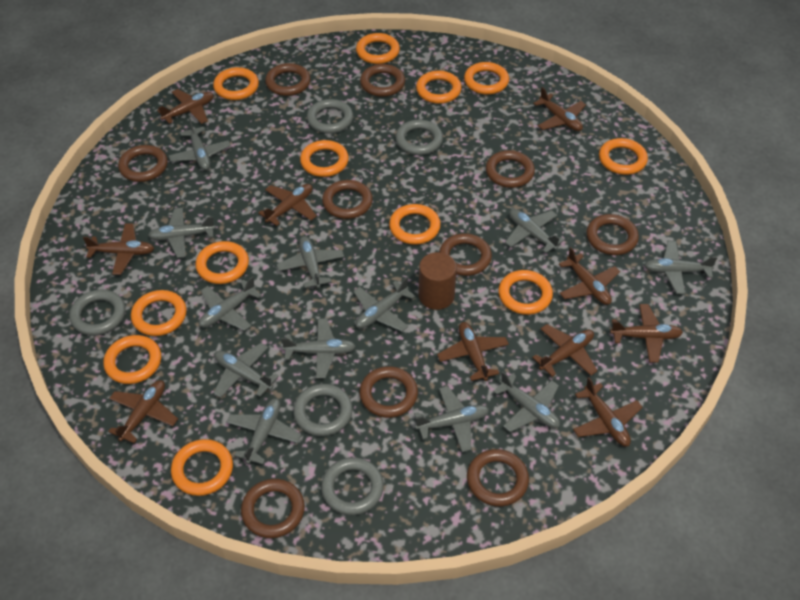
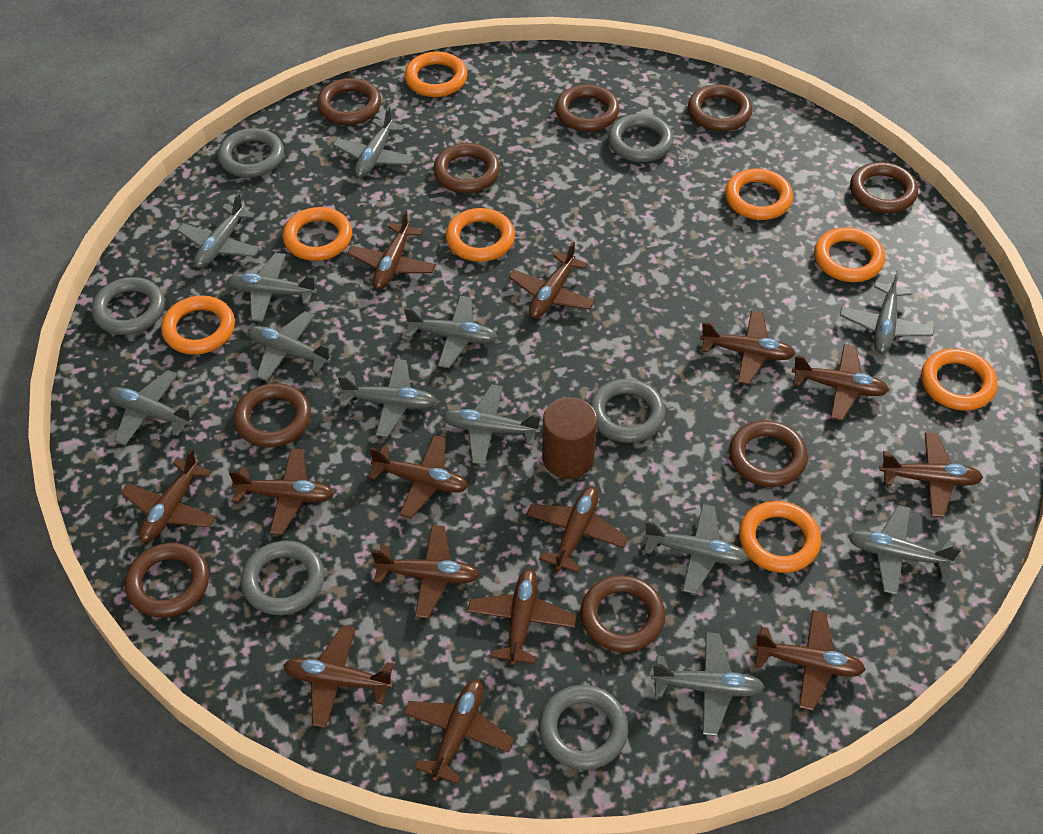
brown plane: [83,223,154,275] [108,380,178,443] [157,89,214,124] [258,184,317,226] [437,322,509,381] [532,324,598,377] [533,87,586,131] [559,247,620,305] [573,377,643,447] [610,304,683,363] = 10 -> [121,449,216,543] [229,448,334,535] [283,625,394,728] [347,210,436,289] [368,435,468,518] [371,525,480,619] [403,679,514,784] [467,569,577,666] [509,242,595,318] [526,487,628,573] [700,311,795,385] [753,610,866,711] [792,344,889,421] [879,433,984,518] = 14
brown ring: [118,145,168,182] [241,479,305,538] [265,63,310,96] [322,180,373,219] [359,366,418,418] [360,64,405,97] [439,233,492,276] [467,449,529,506] [486,150,535,188] [586,214,639,255] = 10 -> [125,543,209,617] [234,383,311,448] [317,78,381,125] [433,143,500,193] [555,84,619,132] [580,575,665,652] [688,84,752,132] [729,420,808,487] [850,162,918,213] = 9
grey ring: [69,289,126,336] [293,384,353,436] [307,99,353,134] [321,457,384,515] [395,120,443,155] = 5 -> [92,277,165,335] [218,128,284,178] [241,540,325,615] [539,685,628,770] [590,379,665,443] [608,114,673,162] = 6
orange ring: [103,335,161,384] [131,290,186,336] [171,439,233,496] [196,241,249,284] [213,67,259,100] [300,140,349,177] [356,33,400,64] [389,204,441,245] [416,71,462,104] [464,62,509,95] [498,270,553,315] [599,138,648,175] = 12 -> [161,296,235,355] [283,207,352,261] [405,51,467,97] [446,208,515,262] [725,168,793,220] [739,501,821,573] [814,227,885,282] [921,348,998,411] = 8

